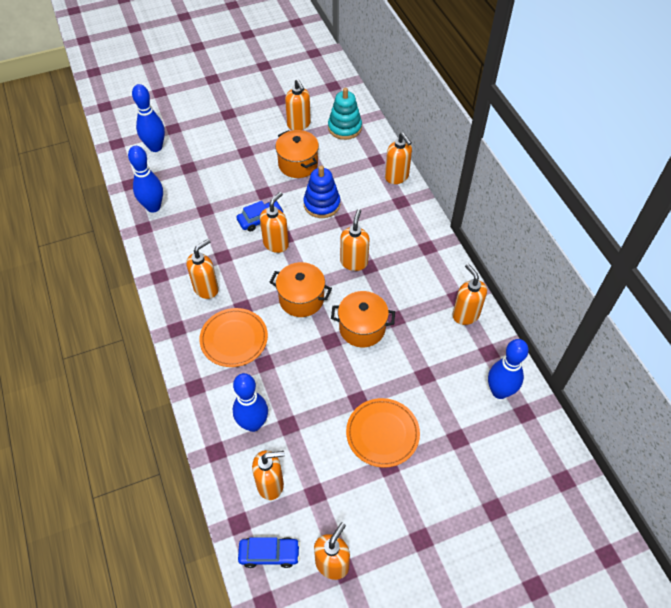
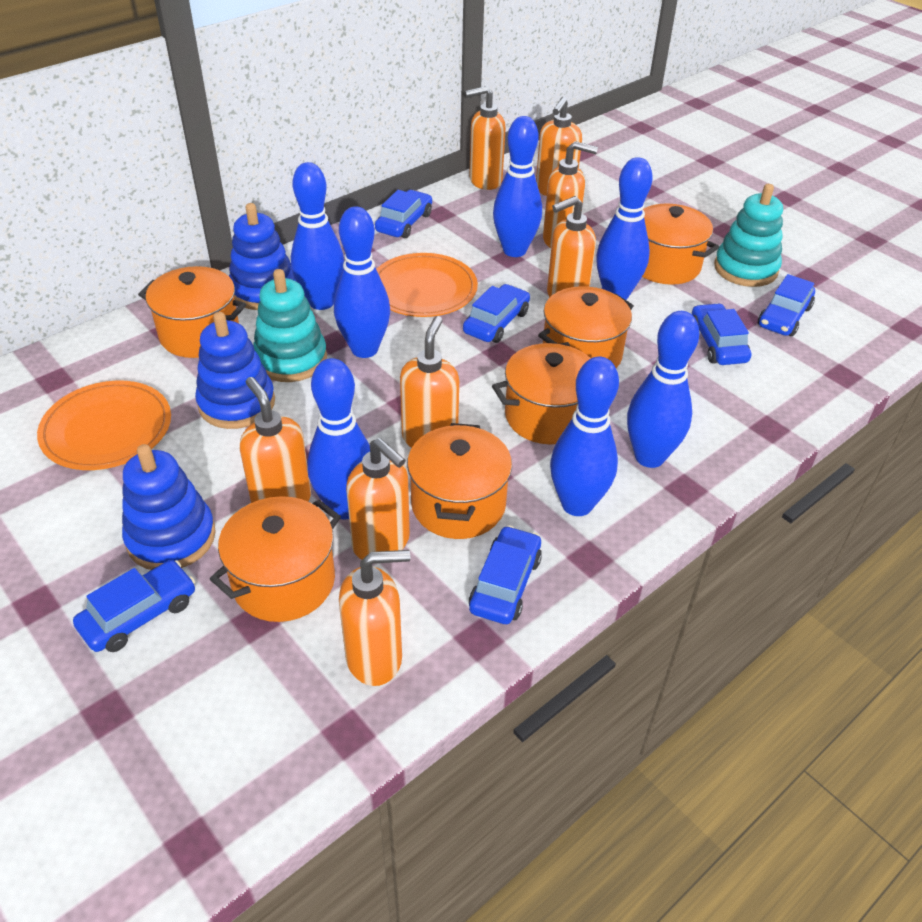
blue bowling pin: [128,146,163,213] [132,84,165,152] [233,373,268,432] [488,339,529,399] = 4 -> [291,162,344,310] [307,358,370,519] [334,206,390,358] [493,116,542,257] [550,357,619,516] [596,157,653,300] [627,311,699,468] = 7
blue car: [237,201,284,232] [238,537,300,568] = 2 -> [73,560,195,652] [375,190,432,238] [463,284,530,343] [469,526,542,624] [692,303,751,365] [758,274,815,336] = 6
blue stacking toy: [303,165,340,218] = 1 -> [122,444,216,570] [195,312,275,429] [229,203,296,310] = 3
orange pot: [270,262,332,317] [275,130,319,178] [331,291,395,347] = 3 -> [138,266,246,358] [210,496,341,622] [407,423,512,539] [492,343,591,444] [538,286,634,368] [642,204,719,285] = 6
turquoise stacking toy: [328,88,362,140] = 1 -> [253,269,327,382] [714,184,783,287] = 2

